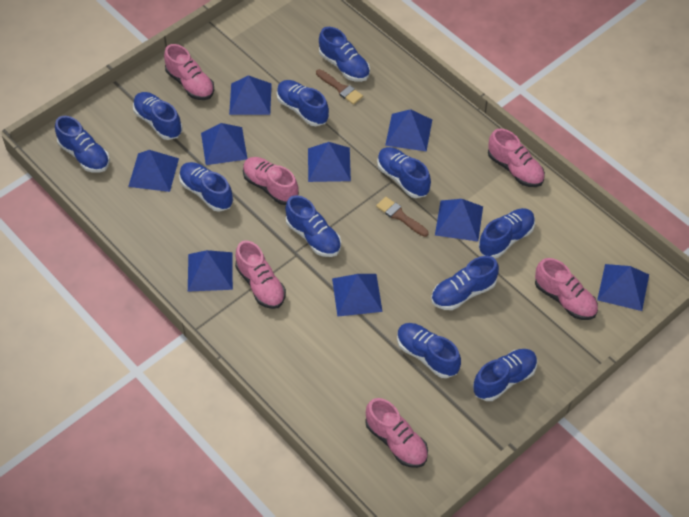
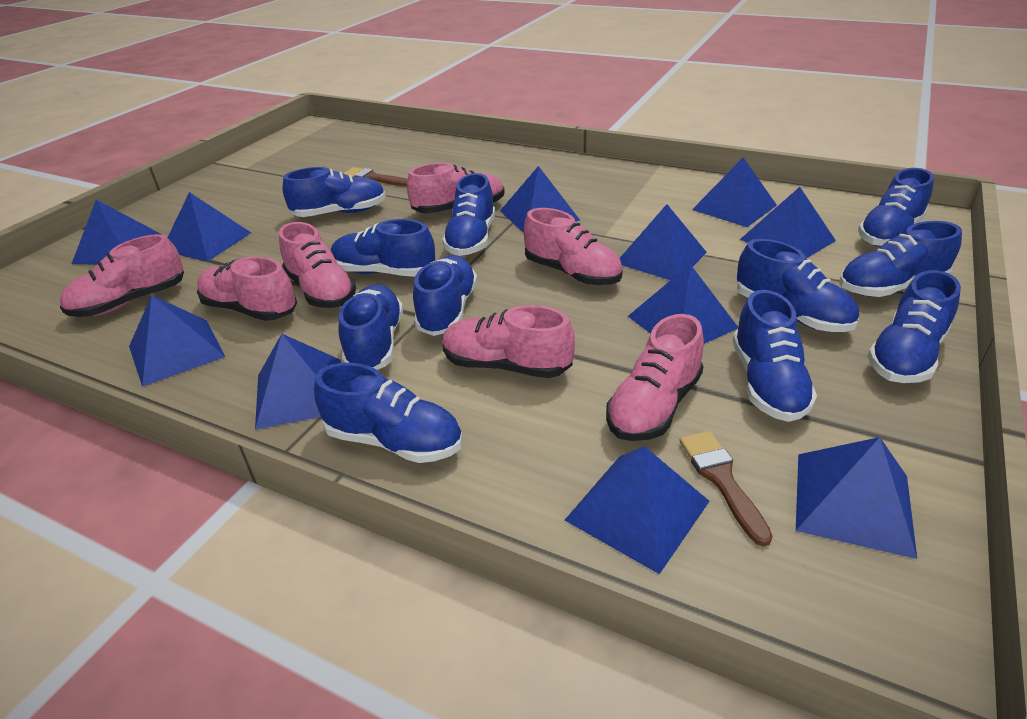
blue pyramid: [128,150,179,192] [188,250,233,292] [201,123,247,165] [229,75,272,115] [308,142,351,182] [332,274,383,317] [385,109,432,152] [435,199,483,242] [597,264,649,311] = 9 -> [72,200,162,265] [129,295,225,387] [167,192,251,261] [255,334,341,430] [500,166,581,233] [565,446,709,574] [619,204,707,280] [628,264,738,344] [692,157,777,227] [740,187,836,258] [796,437,917,559] = 11
pink shoe: [164,44,215,100] [235,240,286,309] [243,157,299,205] [366,398,428,468] [488,129,545,187] [535,258,598,320] = 6 -> [60,234,184,317] [197,257,297,321] [279,222,356,308] [407,163,505,214] [442,305,575,378] [524,208,623,285] [606,314,704,441] = 7

